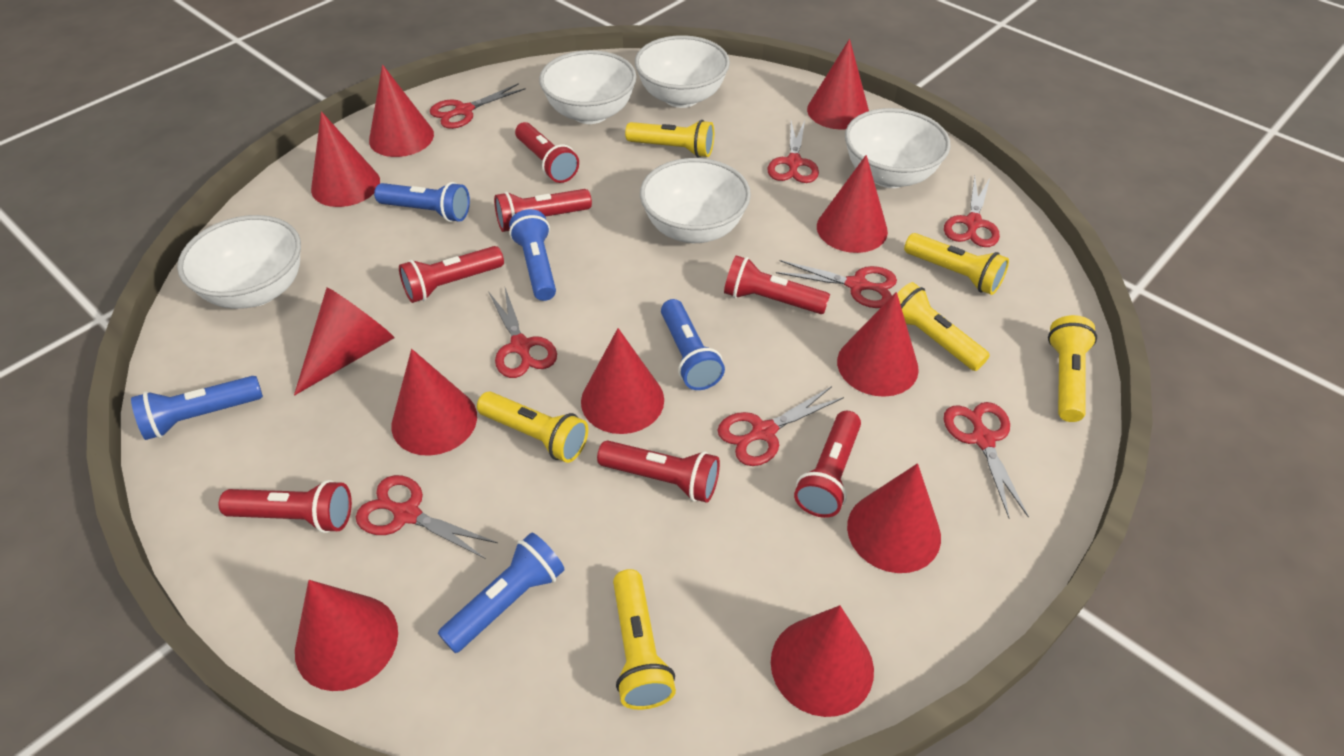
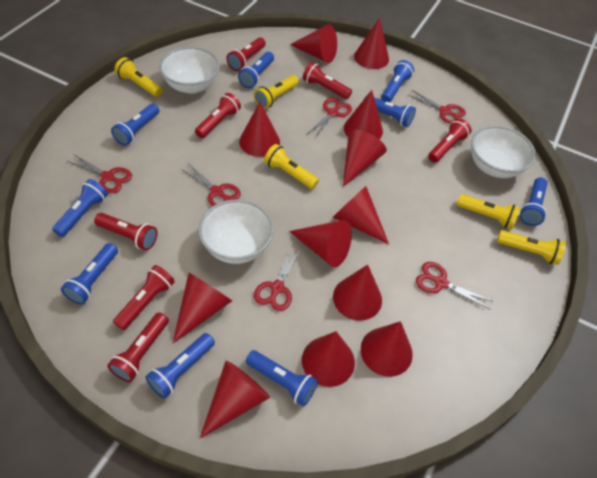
blue flashlight: [131,376,263,440] [374,182,470,222] [438,533,565,653] [509,209,556,301] [661,299,725,390] = 5 -> [52,179,108,237] [61,243,118,305] [111,104,159,146] [145,333,215,399] [238,52,274,88] [246,350,318,407] [364,96,416,127] [381,60,414,103] [520,177,547,226] = 9
red cone: [294,288,395,395] [295,580,398,691] [311,111,380,207] [369,64,434,157] [391,349,477,456] [581,328,664,434] [771,605,874,717] [807,39,869,130] [817,155,888,253] [837,292,919,397] [847,463,941,573] = 11 -> [173,273,232,343] [200,360,270,438] [239,102,280,157] [289,220,352,267] [290,24,337,63] [302,331,355,387] [333,186,389,244] [333,265,382,321] [343,129,387,187] [344,90,383,139] [354,18,389,69] [361,321,413,377] = 12
red scissors: [356,475,498,559] [430,83,526,129] [488,288,557,378] [717,386,844,466] [768,120,819,183] [776,260,897,308] [944,176,1000,247] [944,402,1029,518] = 8 -> [67,154,132,193] [181,163,241,206] [254,246,302,311] [307,97,352,139] [407,90,466,124] [416,262,493,309] = 6
white bowl: [177,215,301,309] [539,50,637,124] [635,35,730,108] [640,158,751,243] [845,108,951,188] = 5 -> [159,47,220,94] [199,199,274,264] [471,125,536,178] = 3
yellow flashlight: [477,392,588,463] [613,569,676,710] [625,120,714,158] [897,282,990,371] [904,233,1009,295] [1048,315,1097,422] = 6 -> [114,57,162,97] [254,75,299,109] [264,144,319,189] [457,194,521,229] [497,230,566,265] = 5

